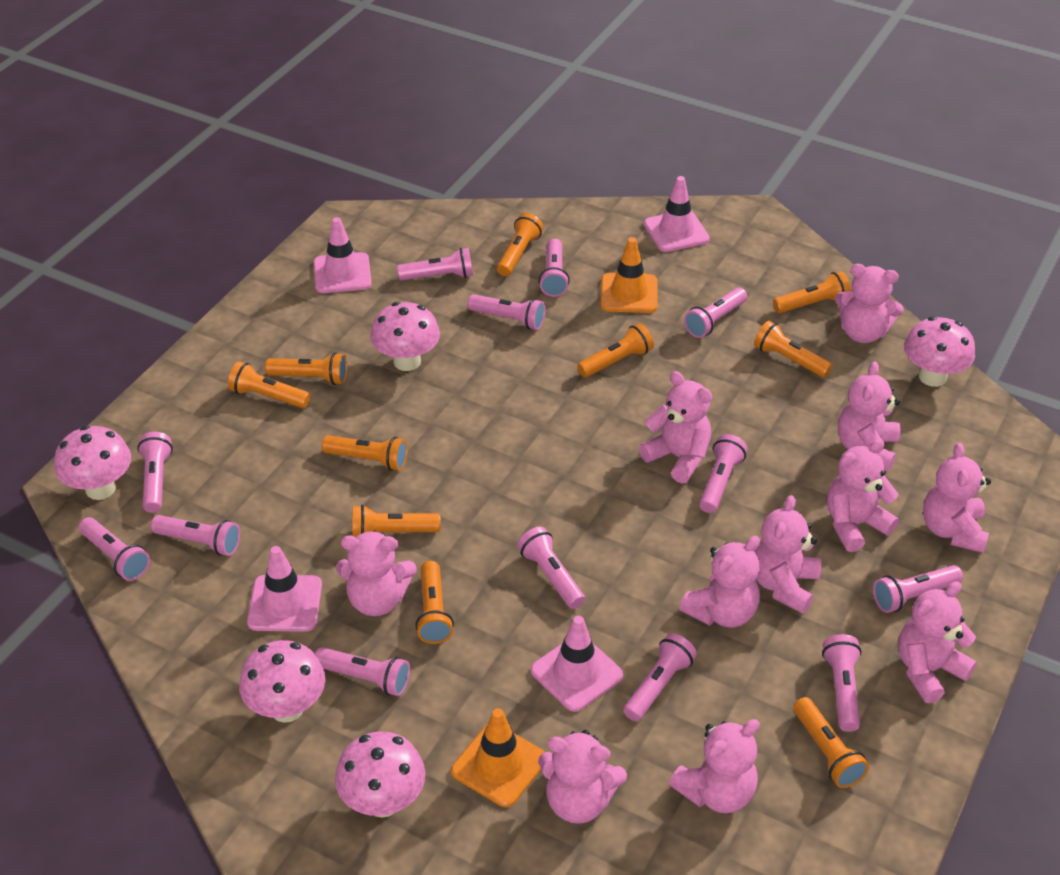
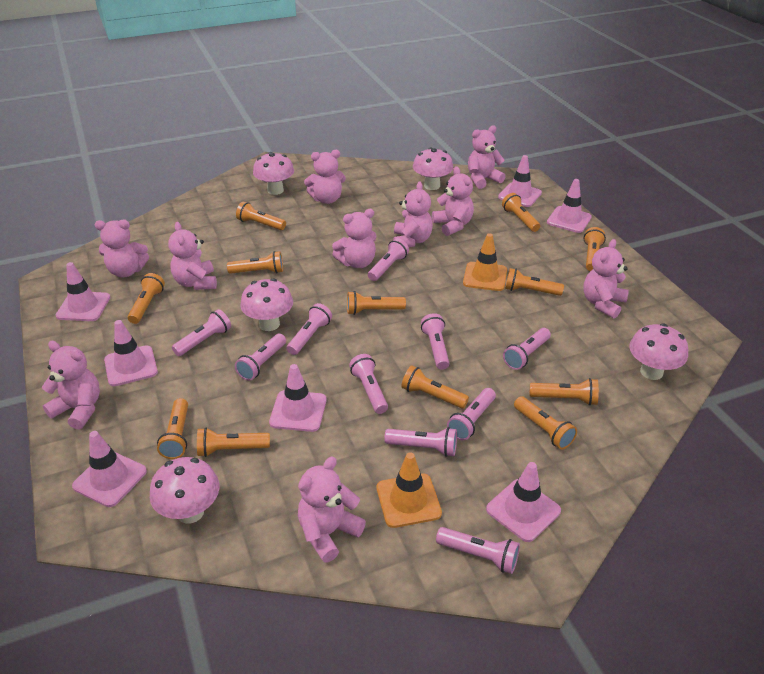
orange flashlight: [228,361,310,408] [265,352,347,385] [322,435,408,471] [353,505,441,537] [415,561,454,644] [497,213,543,276] [577,323,654,378] [754,321,832,378] [773,271,851,313] [793,697,869,788] = 10 -> [128,273,165,324] [157,398,188,459] [197,427,270,457] [227,251,283,274] [236,202,286,230] [347,291,406,315] [401,365,469,409] [502,193,540,232] [505,268,564,296] [514,396,577,449] [530,378,599,406] [584,227,606,271] = 12
pink flashlight: [79,517,150,581] [137,432,173,513] [151,515,240,556] [315,647,410,696] [397,248,473,281] [468,294,545,330] [517,527,585,609] [539,239,570,297] [623,633,697,721] [684,287,747,338] [699,434,747,513] [822,634,862,732] [873,565,963,613] = 13 -> [172,309,231,356] [235,334,286,381] [287,303,332,355] [349,354,388,414] [368,238,409,281] [384,427,457,457] [421,313,449,370] [436,527,520,574] [447,388,496,440] [503,328,551,370] = 10
pink teddy bear: [336,531,416,616] [538,730,627,824] [639,371,712,483] [669,719,760,813] [679,536,760,627] [754,495,821,614] [827,439,899,552] [835,264,904,343] [838,361,901,472] [898,581,977,703] [923,443,991,553] = 11 -> [42,341,100,430] [94,220,149,277] [168,222,217,290] [298,456,366,563] [304,150,346,204] [332,209,376,268] [393,181,433,247] [432,166,474,236] [468,125,506,189] [583,239,629,319] = 10
pink traffic cone: [247,546,322,632] [314,217,372,293] [531,616,623,712] [644,176,710,252] = 4 -> [56,262,110,321] [72,431,147,507] [104,320,158,386] [269,364,326,432] [486,462,561,542] [498,155,542,207] [547,179,592,233] = 7

